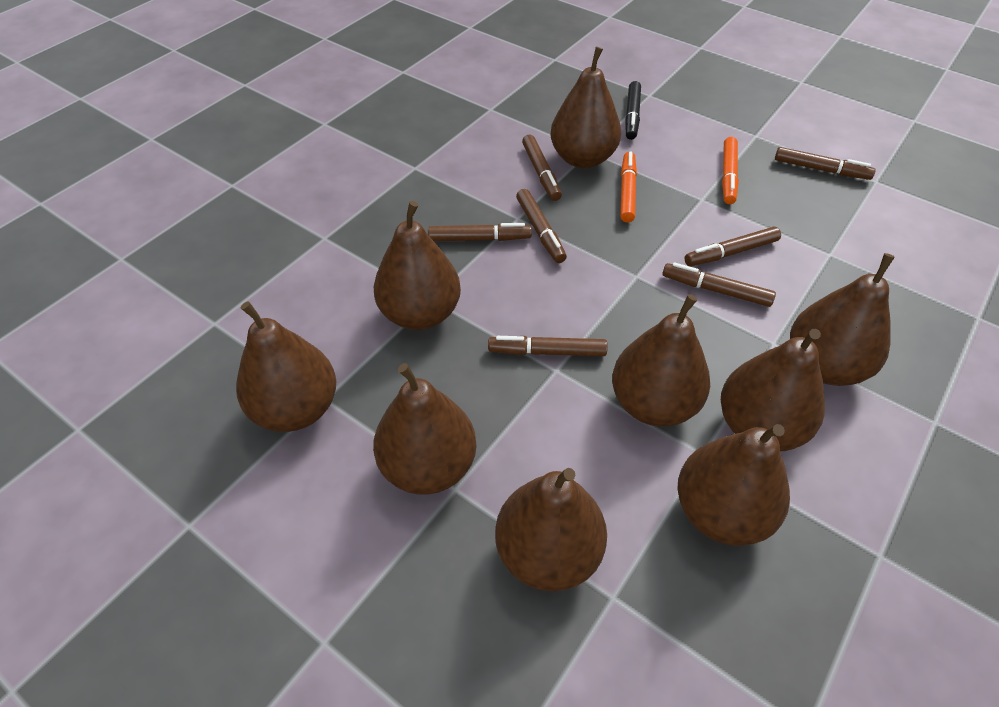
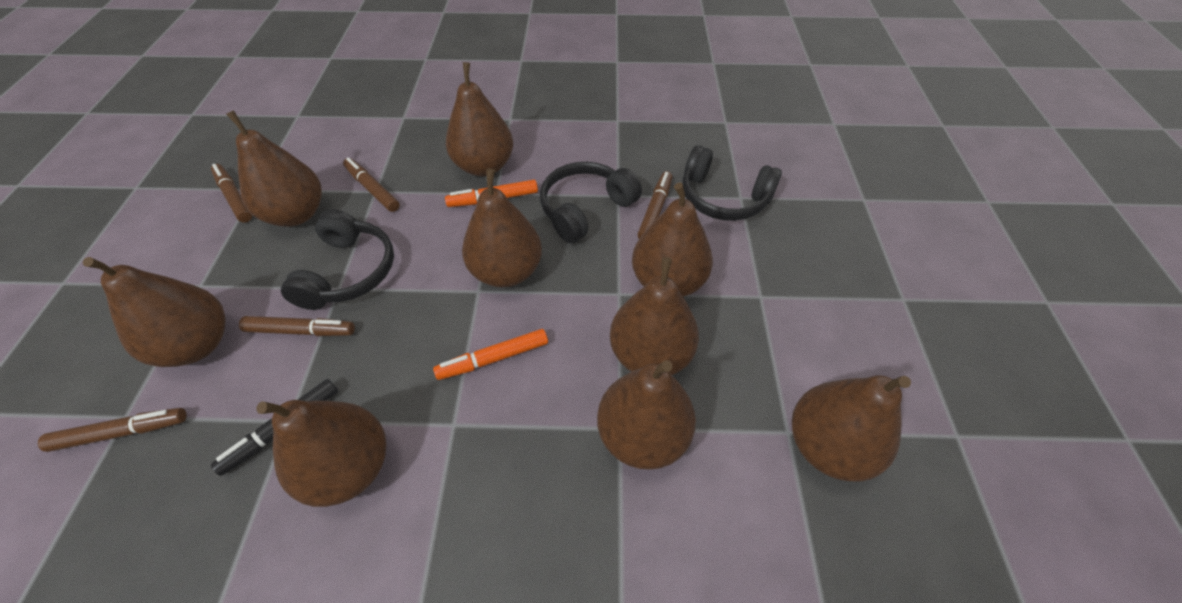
black headphones: none = 0 -> [281,209,394,310] [540,162,642,243] [682,145,782,221] = 3
brown marker: [428,223,532,241] [488,336,608,356] [516,189,567,263] [522,135,562,201] [662,262,776,307] [684,227,781,266] [775,147,876,180] = 7 -> [38,408,187,452] [211,164,252,222] [239,316,355,336] [343,158,400,212] [637,171,672,239] = 5

